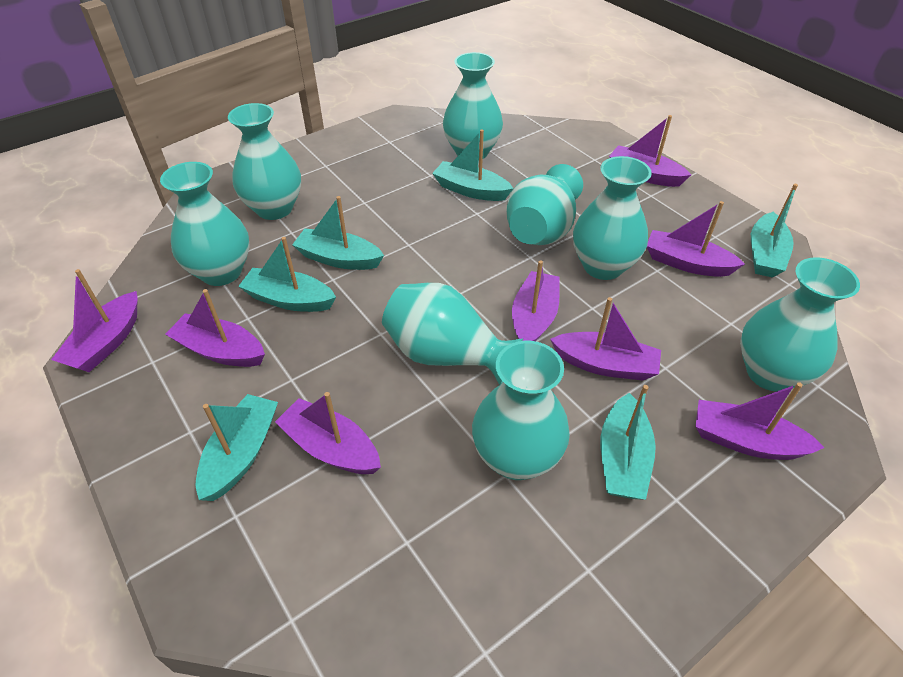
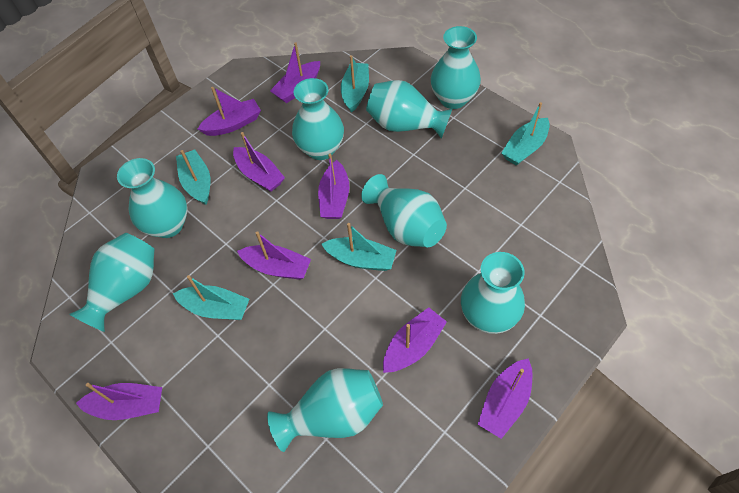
turquoise boat: [195,394,278,501] [238,237,336,312] [292,196,384,270] [432,129,514,201] [601,385,656,500] [751,184,798,278] = 6 -> [173,275,249,320] [176,150,211,205] [322,223,397,271] [341,55,369,113] [501,102,550,166] = 5

